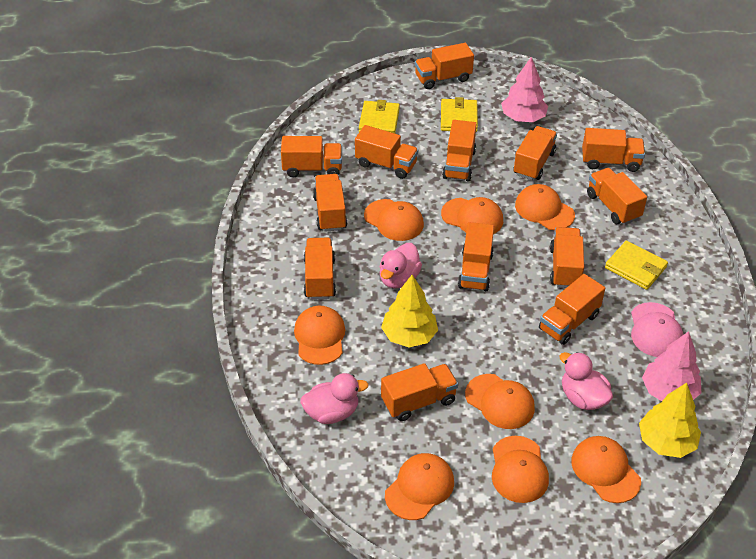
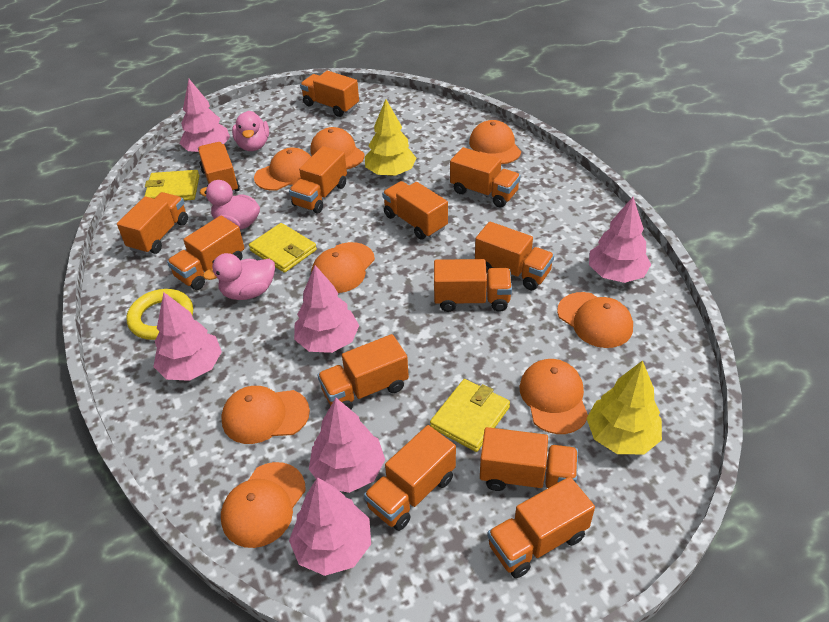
pink cap: [631,302,683,357] = 1 -> none = 0
pink tree: [501,57,548,122] [642,331,701,401] = 2 -> [153,292,222,381] [179,79,230,152] [289,477,371,576] [294,265,359,353] [309,398,385,493] [589,197,651,283] = 6
yellow ring: none = 0 -> [126,289,193,340] = 1

